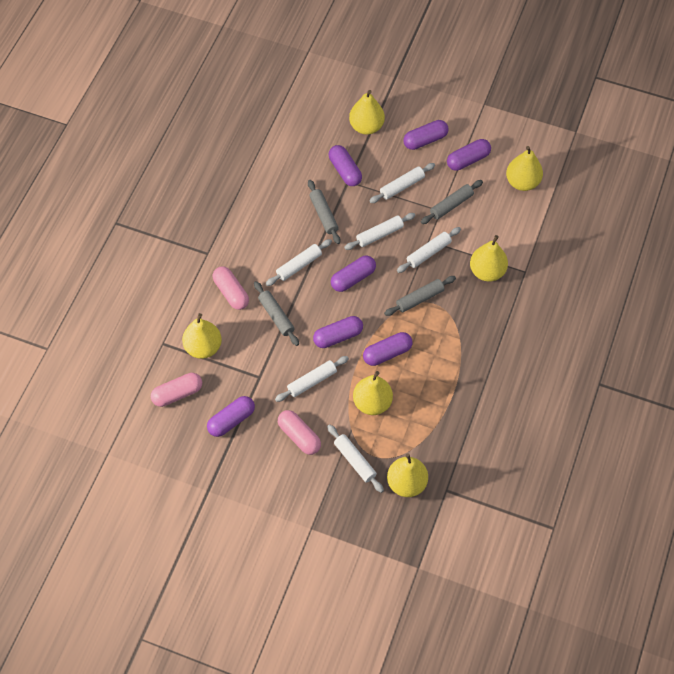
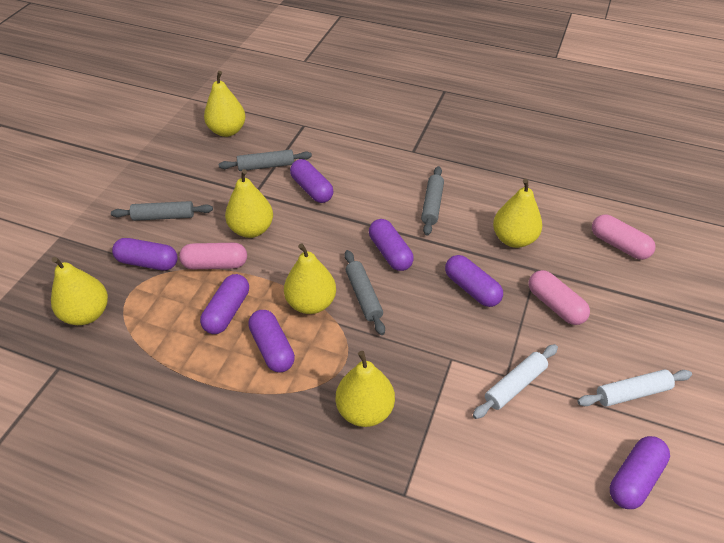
white rolling pin: [266,239,332,286] [275,356,349,402] [327,424,384,493] [344,213,415,250] [370,163,435,203] [397,227,461,273] = 6 -> [473,344,558,419] [578,369,692,407] = 2

